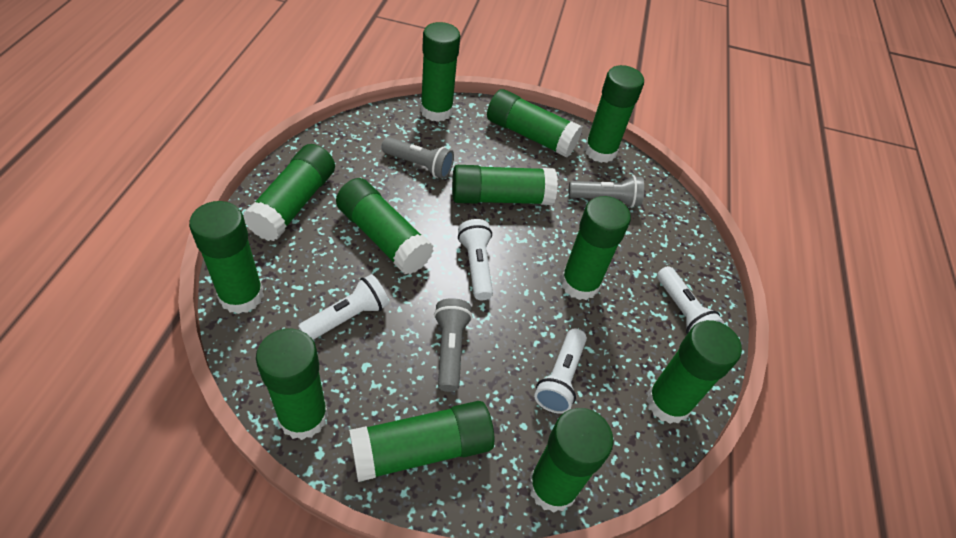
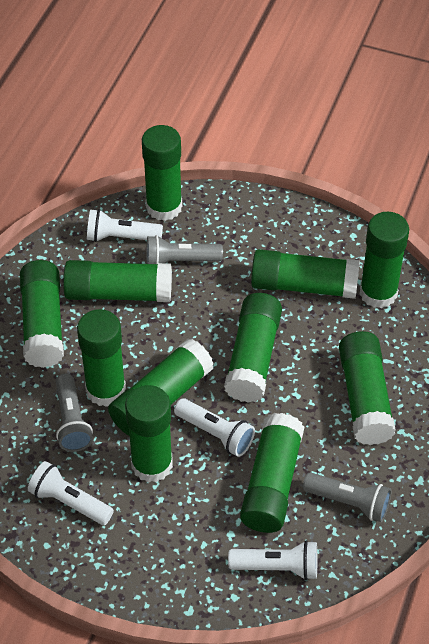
green glue stick: [189,201,264,314] [243,144,335,241] [256,328,328,440] [336,178,434,275] [349,401,495,482] [420,22,460,122] [452,165,558,205] [487,89,582,157] [528,408,614,513] [560,196,631,300] [584,65,644,163] [646,320,742,424] = 12 -> [20,260,64,368] [63,260,172,302] [77,309,126,407] [108,339,214,436] [125,385,173,483] [142,125,182,221] [224,293,282,403] [240,413,305,533] [251,249,360,299] [339,331,396,445] [360,212,409,309] = 11

